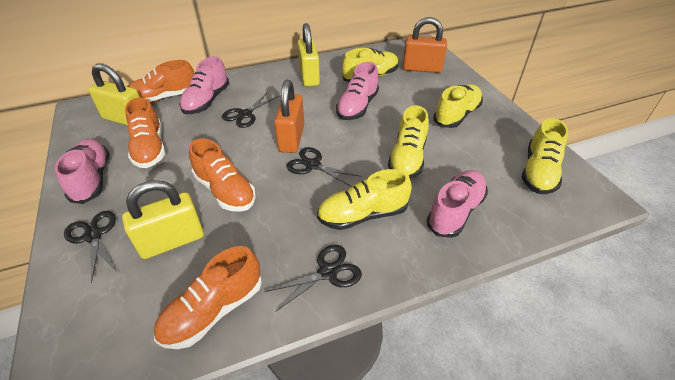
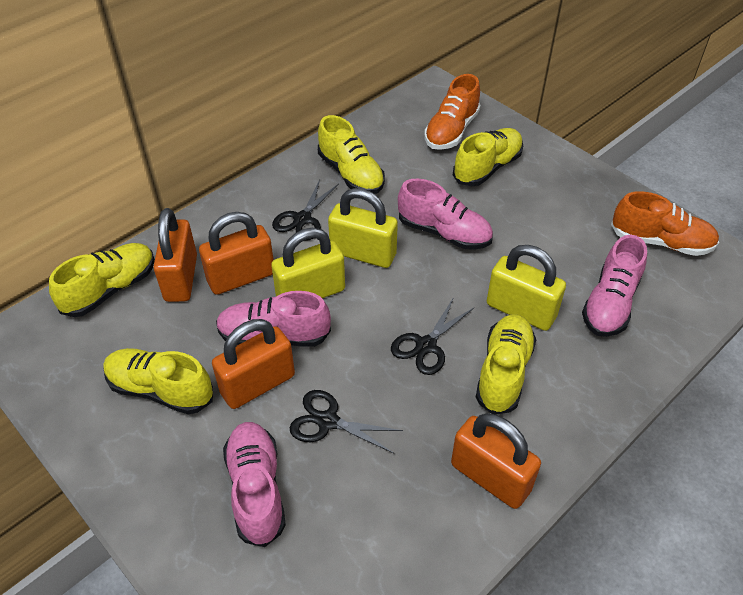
black scissors: [64,211,117,283] [222,92,279,128] [264,245,362,312] [286,147,362,187] = 4 -> [272,179,339,241] [290,390,403,453] [391,297,474,375] = 3
orange padlock: [274,80,304,153] [403,17,447,73] = 2 -> [153,208,197,302] [199,212,274,295] [212,319,295,409] [451,413,541,509] = 4
orange shoe: [125,97,165,168] [127,60,194,103] [154,246,262,349] [189,138,256,212] = 4 -> [424,74,481,150] [611,191,719,256] = 2

